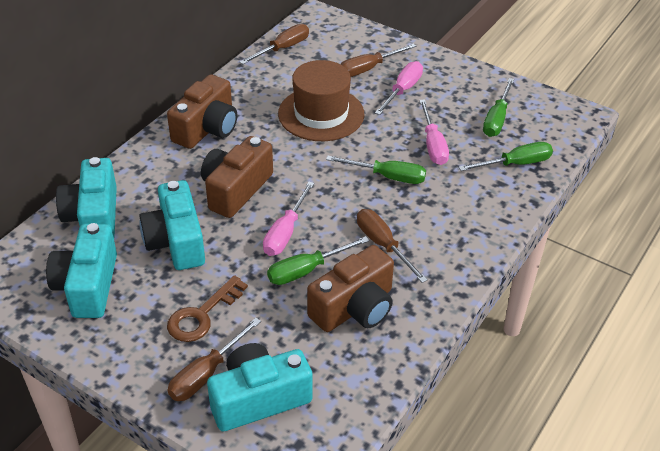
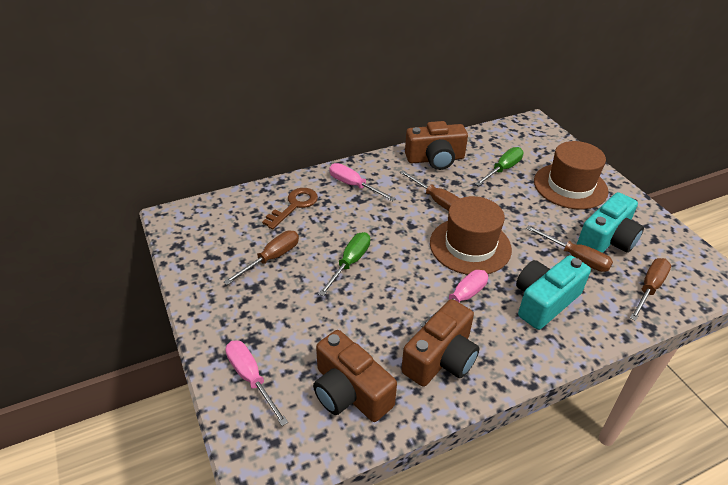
brown hat: [278,60,364,141] = 1 -> [430,196,512,275] [534,141,609,209] = 2
green screwdriver: [267,236,369,285] [326,156,426,184] [459,142,553,171] [483,78,514,137] = 4 -> [319,232,370,296] [475,147,523,186] = 2
turquoise camera: [46,223,117,318] [56,157,117,237] [139,180,205,270] [207,343,313,431] = 4 -> [516,255,591,330] [577,192,644,253] = 2

